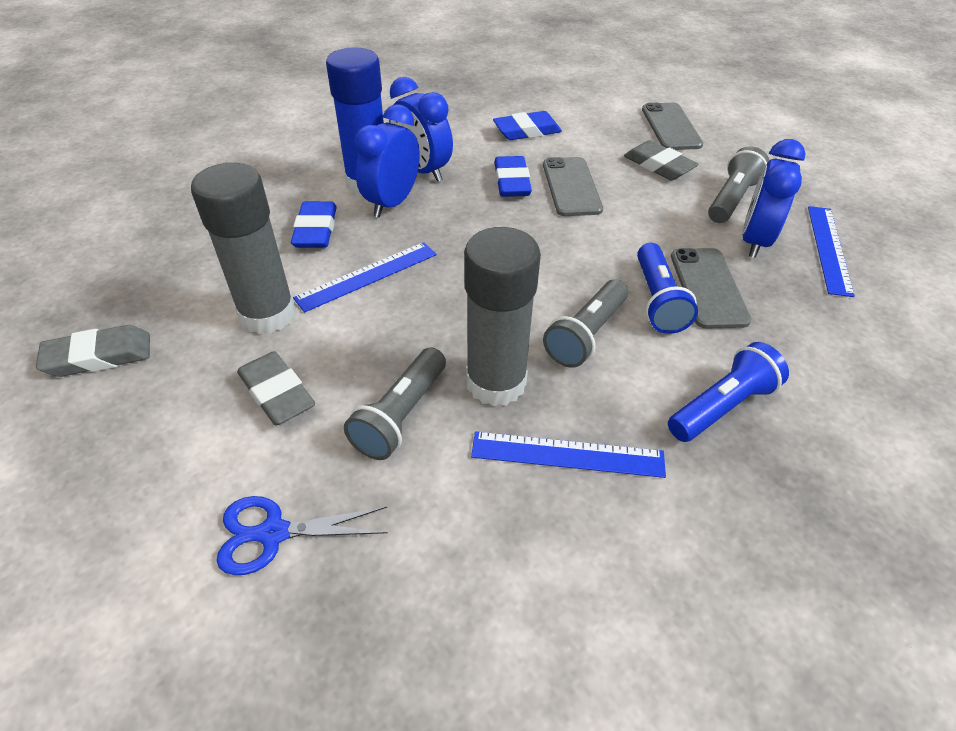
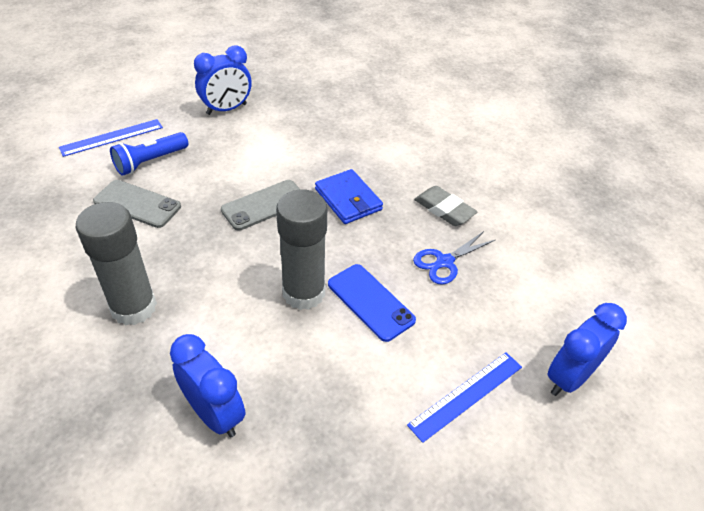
blue eraser: [291,201,337,248] [493,111,562,140] [494,156,532,197] = 3 -> none = 0
blue flashlight: [637,243,698,334] [668,342,789,442] = 2 -> [110,132,188,176] = 1
blue glue stick: [326,47,384,195] = 1 -> none = 0
blue phone: none = 0 -> [328,264,416,342] = 1
blue ruler: [293,242,437,313] [471,431,666,478] [808,206,855,297] = 3 -> [59,119,163,157] [407,352,522,443] = 2
blue wallet: none = 0 -> [315,169,383,224] = 1
grey eraser: [36,325,150,377] [237,351,315,425] [624,140,699,180] = 3 -> [414,186,478,226] = 1
grey flashlight: [344,347,446,460] [543,279,628,368] [708,146,769,223] = 3 -> none = 0
grey phone: [543,157,603,216] [642,103,703,150] [671,248,752,328] = 3 -> [93,180,181,228] [221,180,300,231] = 2

